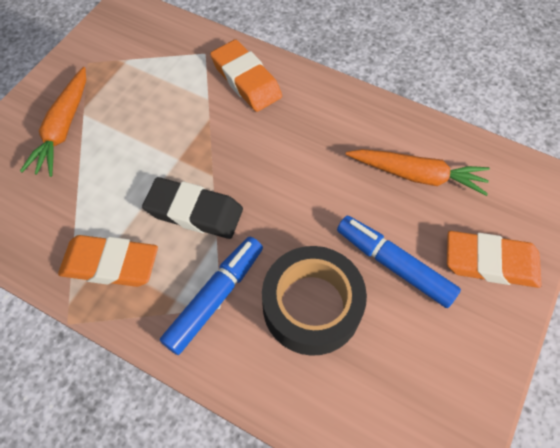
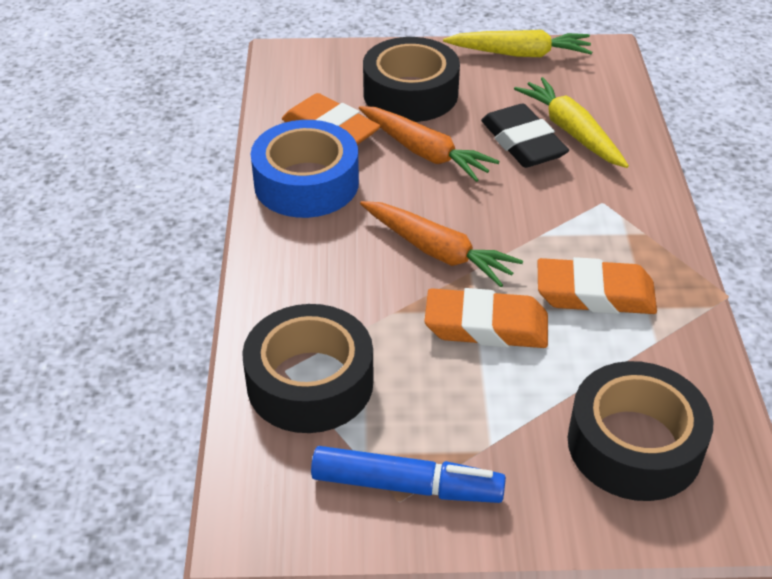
black tape: [262,246,367,356] = 1 -> [242,304,374,433] [363,37,460,122] [568,361,713,501] = 3
blue marker: [160,237,263,355] [337,216,461,308] = 2 -> [311,446,506,503] = 1
blue tape: none = 0 -> [251,120,359,218] = 1
yellow carrot: none = 0 -> [443,30,592,57] [514,77,629,168] = 2

